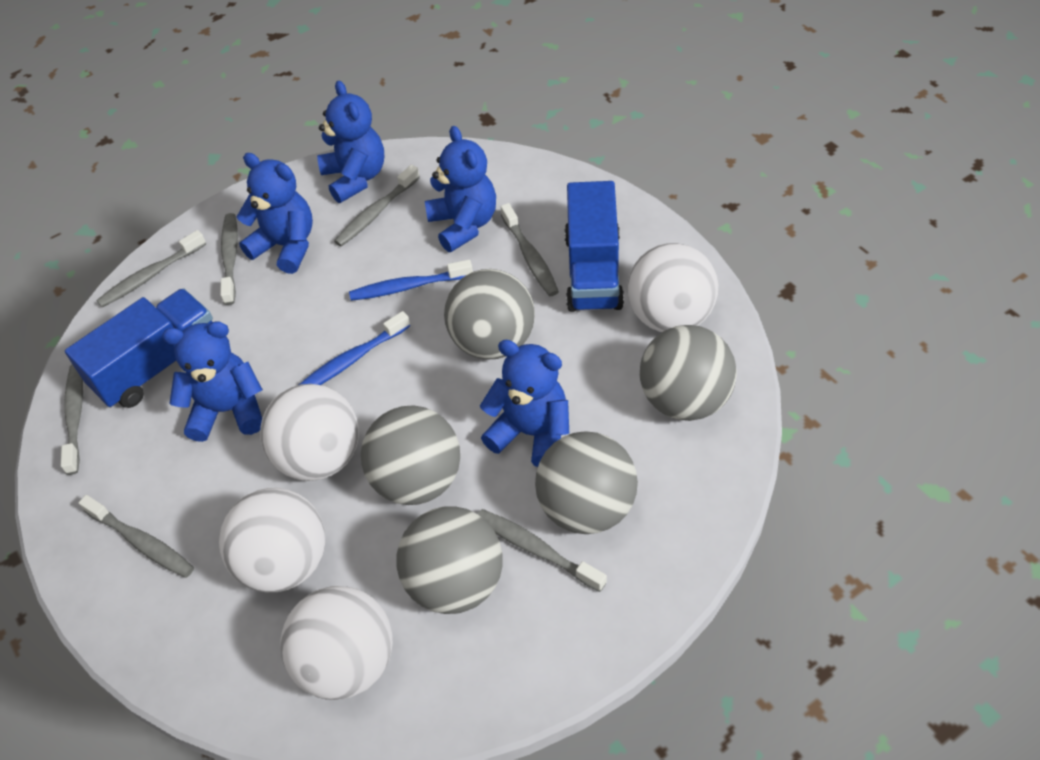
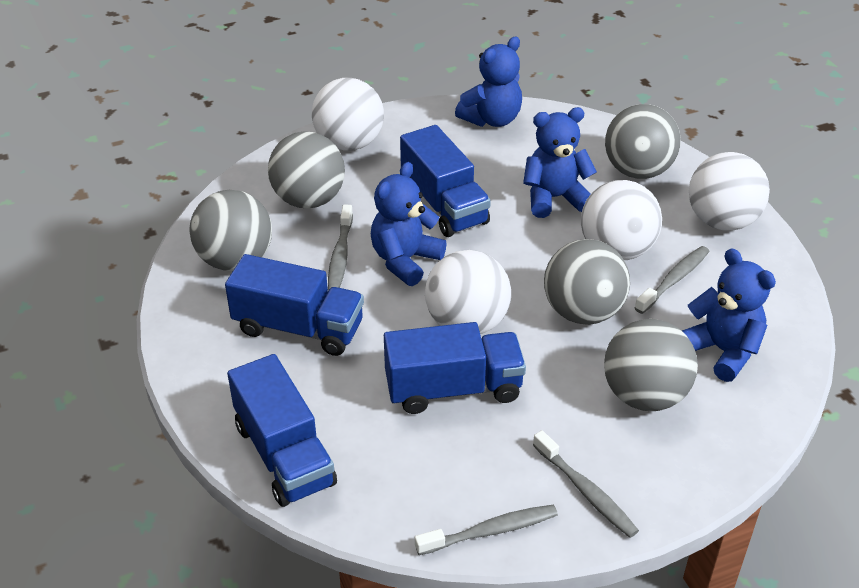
blue teddy bear: [162,322,263,442] [236,153,313,274] [317,81,384,203] [425,126,496,252] [480,340,569,467] = 5 -> [371,162,447,286] [455,37,522,127] [523,107,597,218] [682,248,776,382] = 4
blue toothbrush: [299,311,410,385] [349,260,473,301] = 2 -> none = 0
blue truck: [65,289,213,408] [564,181,624,312] = 2 -> [225,254,364,356] [227,354,337,507] [384,322,526,414] [400,125,491,237] = 4
grey toothbrush: [61,364,83,475] [78,495,194,578] [96,230,206,308] [220,213,238,305] [334,165,420,246] [478,509,607,592] [501,203,559,296] = 7 -> [328,204,353,290] [415,505,558,555] [533,430,639,538] [635,246,710,314] = 4

